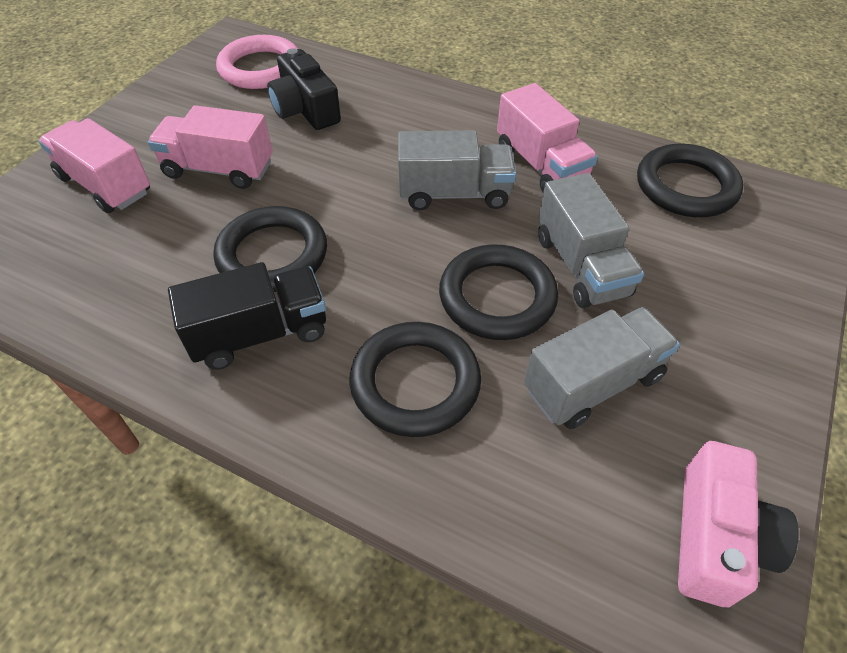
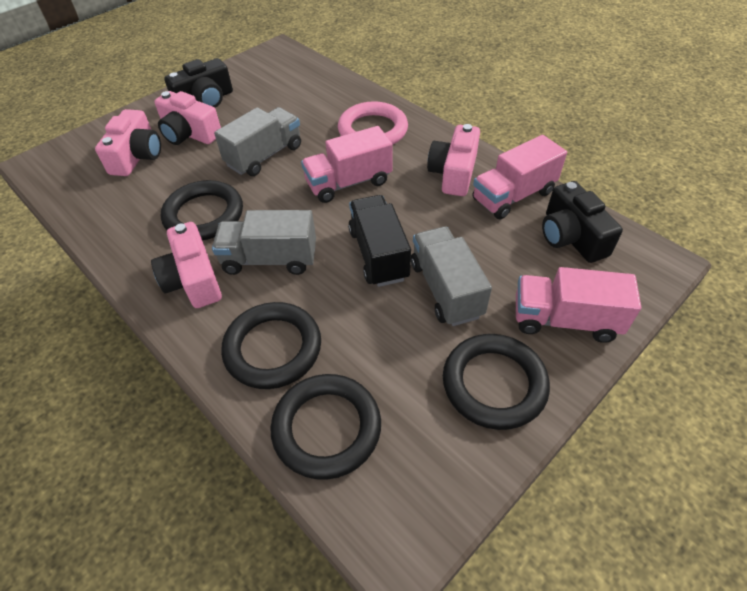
black camera: [267,48,341,130] = 1 -> [164,58,233,108] [542,181,623,263] = 2
pink camera: [678,441,799,607] = 1 -> [95,109,161,176] [151,222,222,308] [154,91,221,145] [427,124,480,196] = 4

